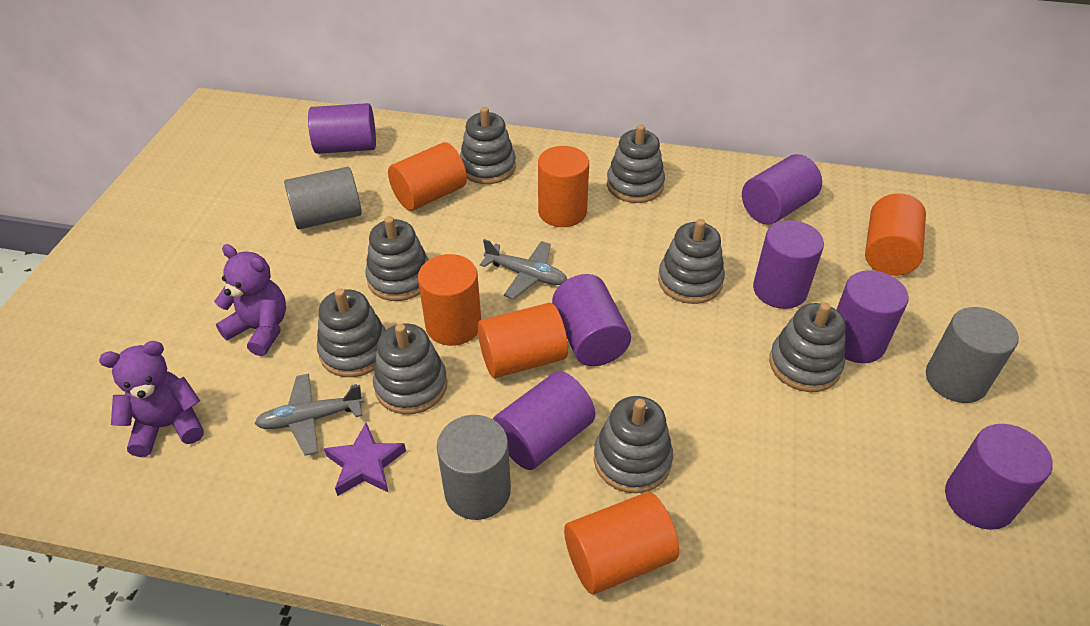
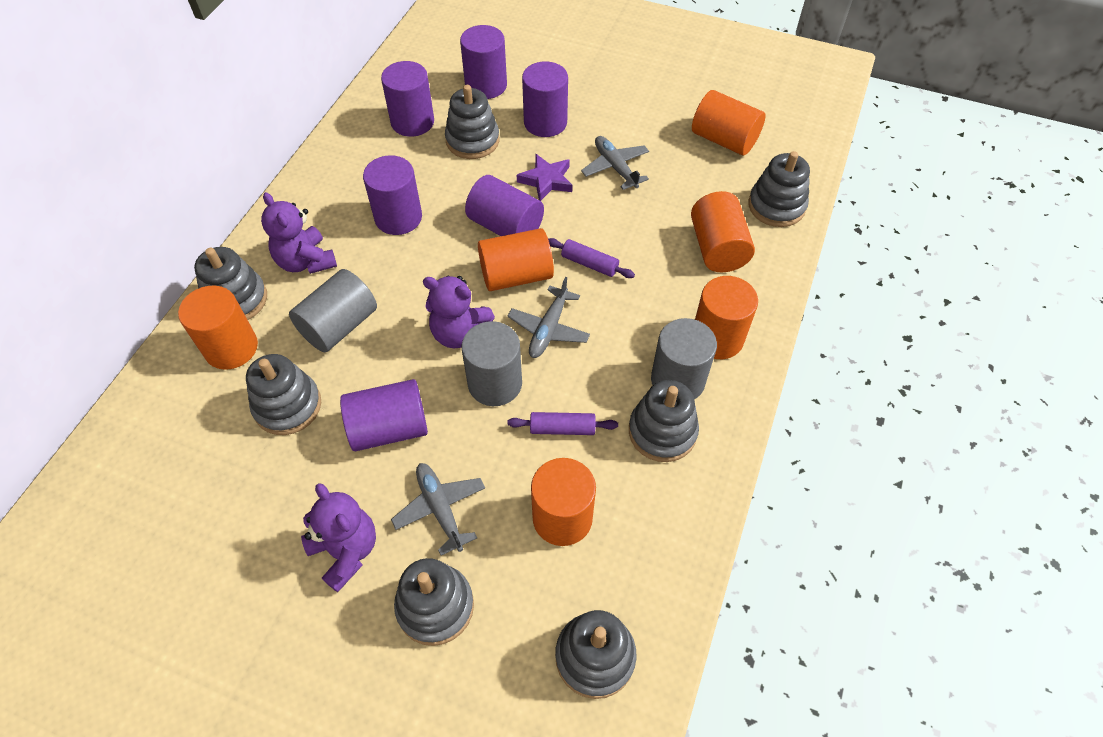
grey plane: [254,373,364,456] [480,239,567,299] = 2 -> [391,463,485,556] [507,277,590,358] [581,136,649,190] = 3
grey stacking toy: [317,288,386,377] [365,216,429,301] [373,324,447,414] [460,107,516,184] [594,396,673,493] [607,124,665,203] [658,219,725,304] [769,302,846,392] = 8 -> [194,247,267,320] [246,354,321,435] [394,558,474,646] [445,85,499,159] [555,610,637,699] [629,380,699,462] [748,151,810,227] = 7
purple cylinder: [308,103,376,154] [493,371,595,470] [552,274,631,366] [742,154,822,225] [753,220,824,309] [836,270,908,363] [945,424,1053,530] = 7 -> [340,379,428,451] [363,155,422,235] [381,61,434,137] [460,25,507,99] [465,175,544,236] [522,61,568,137] = 6
purple rolling pin: none = 0 -> [507,412,618,435] [548,238,635,278] = 2
purple teddy bear: [99,341,204,457] [214,244,286,356] = 2 -> [261,192,337,274] [301,483,376,592] [423,275,495,348] = 3

